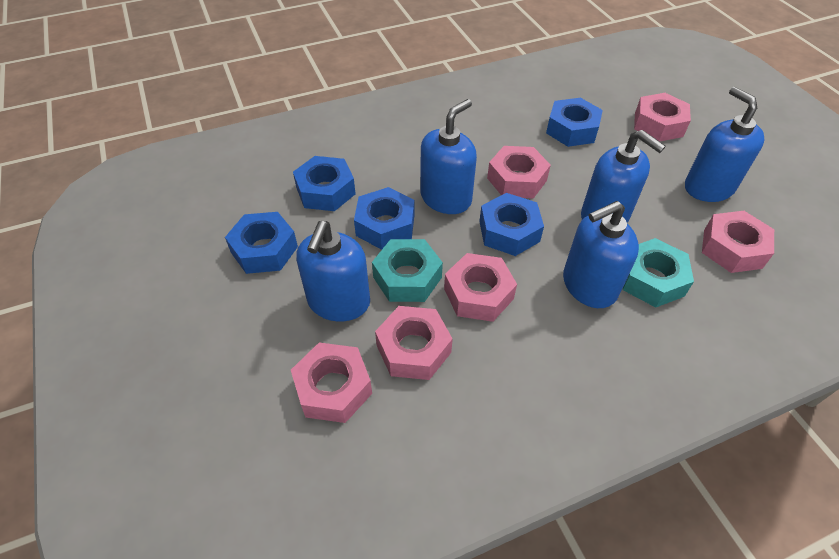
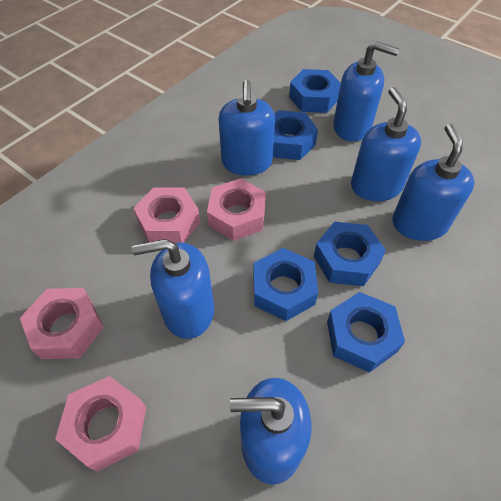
blue soap dispenser: [296,221,370,322] [420,99,477,214] [563,201,639,308] [581,130,666,223] [685,87,765,202] = 5 -> [132,239,214,339] [218,80,275,176] [230,378,312,485] [333,41,399,141] [351,87,421,201] [392,124,475,241] = 6
pink nut: [291,343,372,423] [375,306,453,380] [444,253,517,322] [487,146,551,198] [634,93,691,142] [702,211,774,273] = 6 -> [20,288,104,359] [55,376,146,472] [133,187,200,243] [207,178,266,241] = 4
turquoise nut: [372,239,443,302] [623,238,694,308] = 2 -> none = 0

